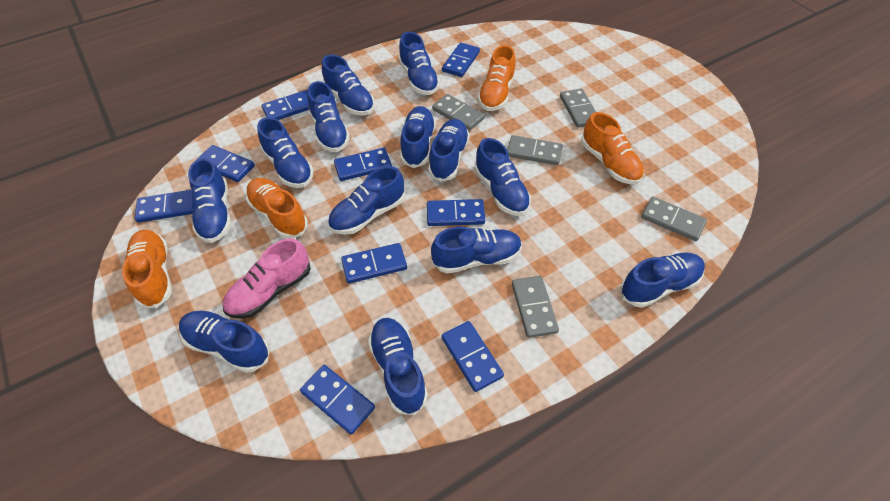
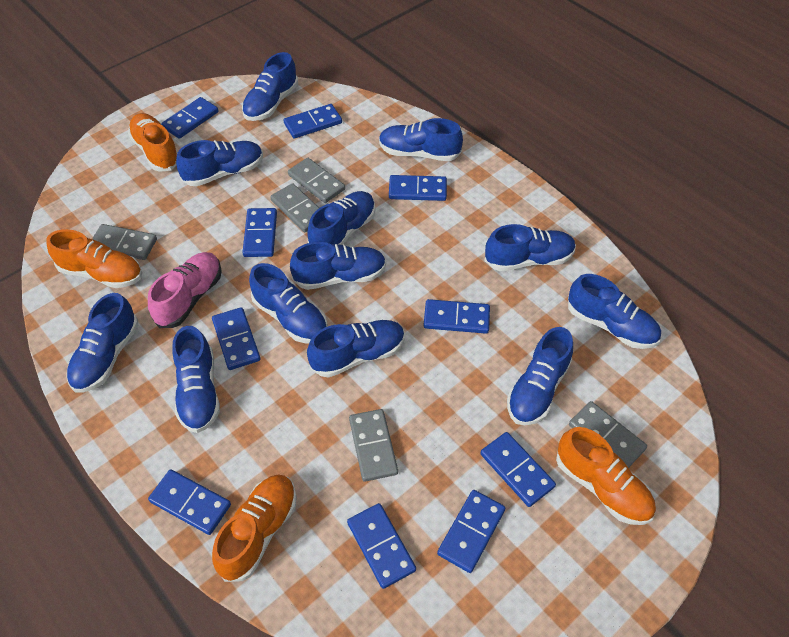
blue domino: [135,190,194,223] [196,145,255,182] [262,90,309,120] [300,365,375,435] [334,148,392,181] [341,243,407,284] [427,199,485,226] [442,43,480,77] [442,321,504,392] = 9 -> [148,469,231,535] [161,97,218,139] [212,307,260,370] [242,208,277,257] [284,104,342,139] [347,503,416,589] [389,175,447,201] [424,299,490,334] [437,490,505,573] [480,432,556,507] = 10
blue shoe: [179,311,270,373] [188,158,231,243] [257,117,314,188] [307,81,350,152] [322,55,375,116] [328,166,405,235] [368,318,428,415] [399,32,440,95] [400,106,436,168] [428,119,470,182] [431,227,522,274] [474,138,531,216] [620,252,705,308] = 13 -> [66,293,138,392] [172,326,220,433] [176,140,263,186] [242,52,298,121] [249,263,328,343] [290,242,386,290] [307,191,375,245] [307,320,405,377] [379,118,463,161] [485,224,576,271] [507,327,573,425] [568,274,661,349] = 12

